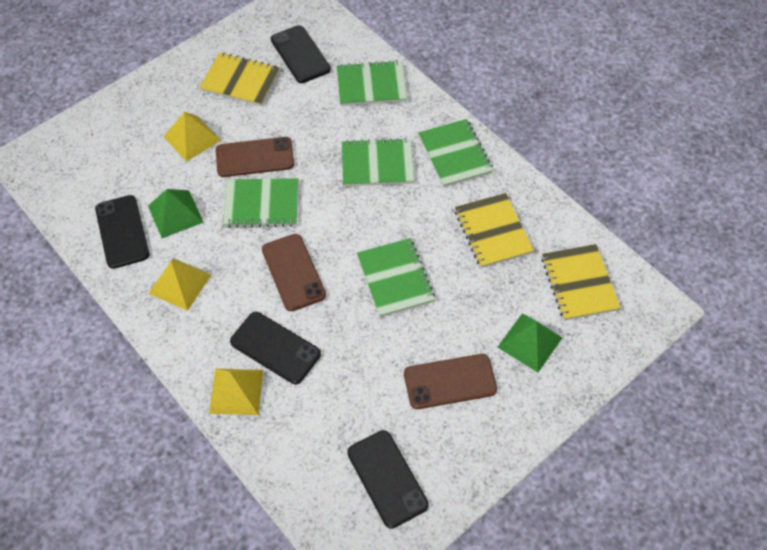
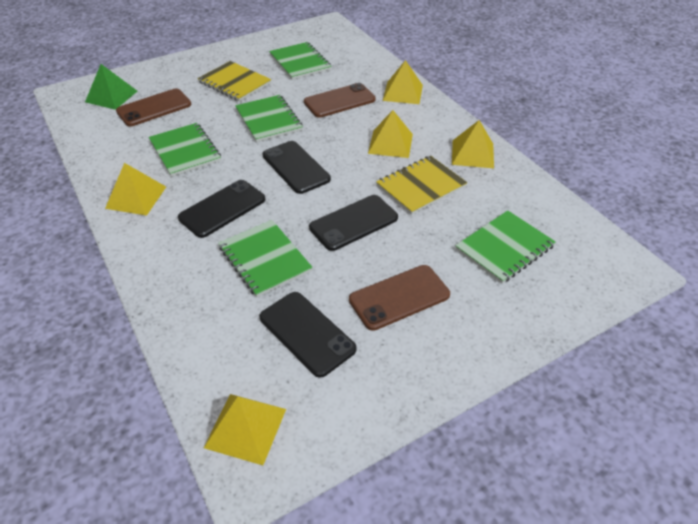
green pyramid: [148,189,204,238] [498,313,562,372] = 2 -> [85,64,137,110] = 1
yellow notebook: [199,52,280,106] [455,193,534,268] [541,244,621,321] = 3 -> [198,61,272,102] [376,156,467,215] = 2
yellow pyramid: [148,258,211,311] [163,112,221,162] [209,369,263,415] = 3 -> [105,163,166,216] [204,394,286,465] [368,110,413,158] [383,60,423,104] [452,120,494,168] = 5

